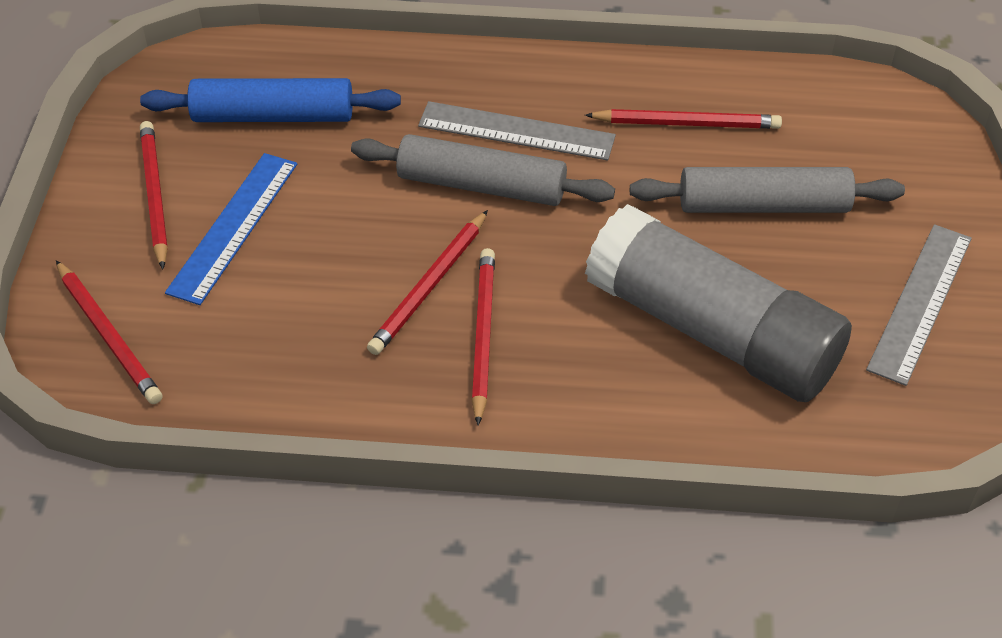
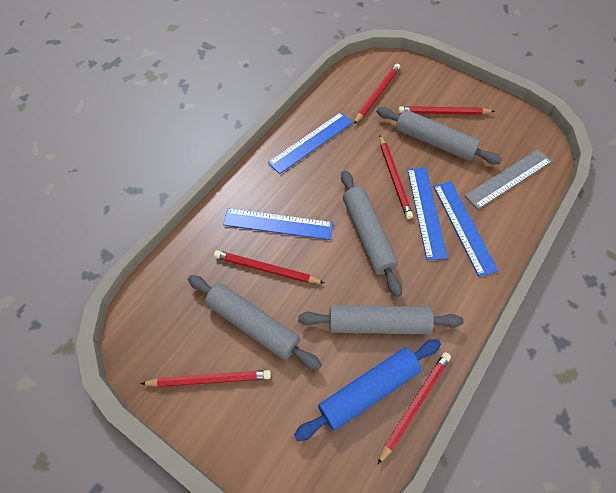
blue ruler: [165,153,297,305] = 1 -> [223,208,333,240] [268,112,353,174] [407,168,448,260] [433,181,498,277] = 4
grey glue stick: [585,204,852,402] = 1 -> none = 0
grey rolling pin: [351,134,615,206] [630,167,905,213] = 2 -> [188,275,322,370] [298,305,464,334] [341,170,402,297] [376,107,502,164] = 4
grey ruler: [418,101,616,160] [866,224,972,386] = 2 -> [464,149,552,209] = 1
red pencil: [56,260,162,404] [140,121,168,269] [367,210,488,355] [472,248,495,426] [585,109,782,129] = 5 -> [140,370,271,387] [214,250,324,284] [354,64,400,124] [377,352,451,465] [380,135,413,219] [398,106,495,115] = 6

